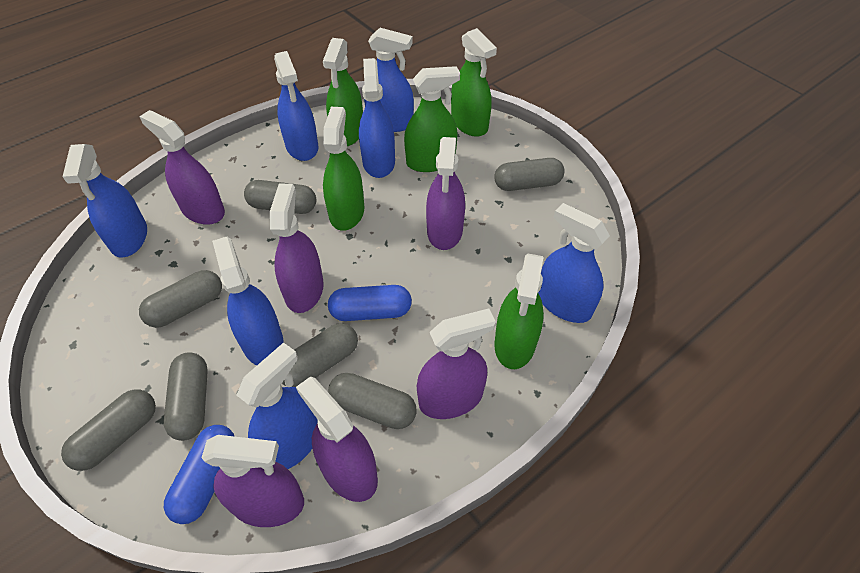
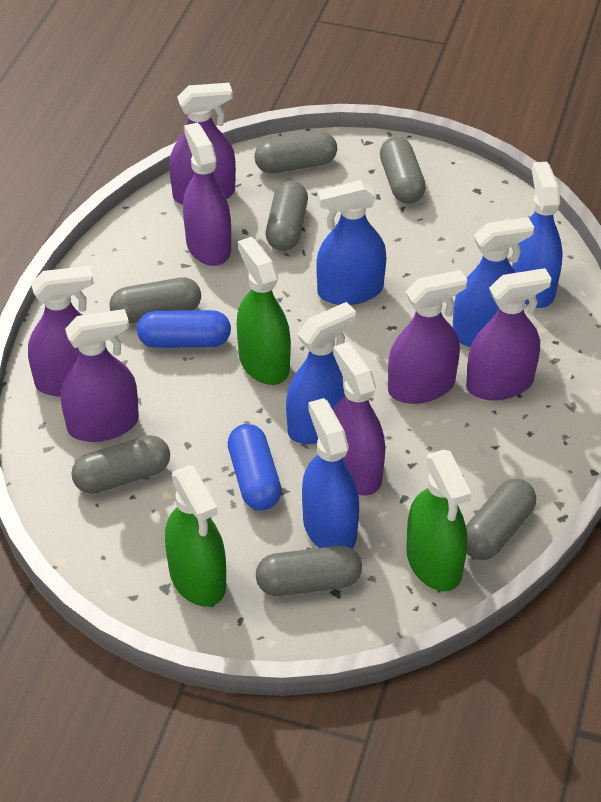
blue spray bottle: [62,144,147,258] [212,237,283,365] [237,342,318,469] [274,51,319,161] [359,58,395,178] [364,28,414,132] [538,203,610,323] = 7 -> [286,302,356,444] [302,398,359,549] [316,180,386,305] [453,217,534,347] [512,162,562,308] = 5
green spray bottle: [323,38,363,146] [323,107,364,231] [404,66,460,172] [451,28,497,137] [494,254,544,369] = 5 -> [165,465,226,607] [237,237,291,385] [407,450,471,591] = 3
purple spray bottle: [139,110,225,225] [201,435,304,527] [270,184,324,313] [296,377,378,502] [417,308,496,419] [426,137,465,250] = 6 -> [28,266,94,397] [61,309,139,442] [169,83,236,205] [183,123,231,266] [333,342,385,495] [388,270,467,404] [466,268,552,400] = 7

